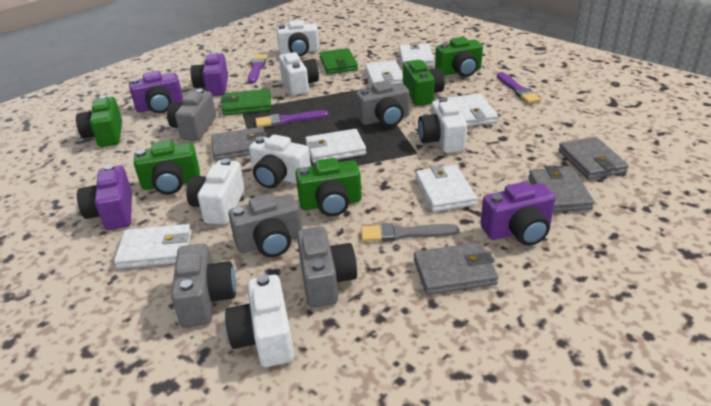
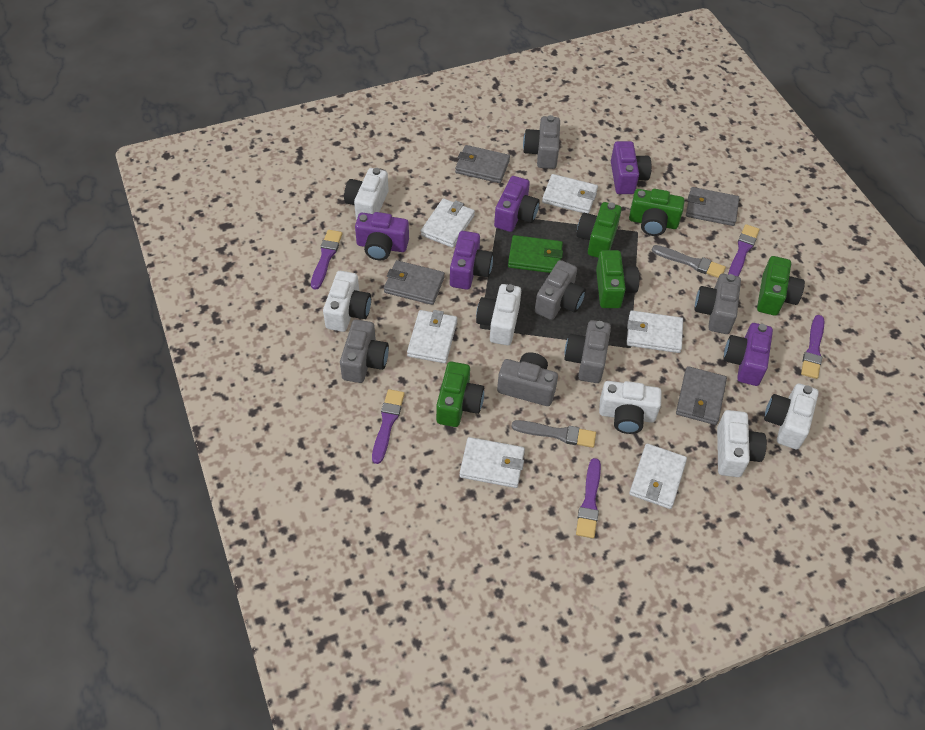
green wallet: [221,89,271,115] [319,48,358,74] = 2 -> [508,235,563,273] = 1
grey brush: [361,223,459,242] = 1 -> [511,420,596,448] [652,245,726,278] = 2
grey camera: [167,89,216,140] [171,243,236,327] [228,194,302,257] [297,226,357,308] [356,81,409,127] = 5 -> [340,319,389,383] [497,352,558,406] [523,115,560,169] [535,260,586,320] [564,320,611,383] [695,274,741,334] = 6
purple brush: [248,54,267,83] [255,110,329,127] [497,72,541,104] = 3 -> [311,230,342,290] [372,389,405,464] [576,458,601,538] [728,224,760,276] [801,315,824,379] = 5
purple camera: [77,164,132,230] [129,71,183,113] [190,52,228,96] [480,182,556,246] = 4 -> [355,212,409,261] [450,231,493,290] [494,176,540,232] [611,141,651,194] [723,323,773,386] = 5

